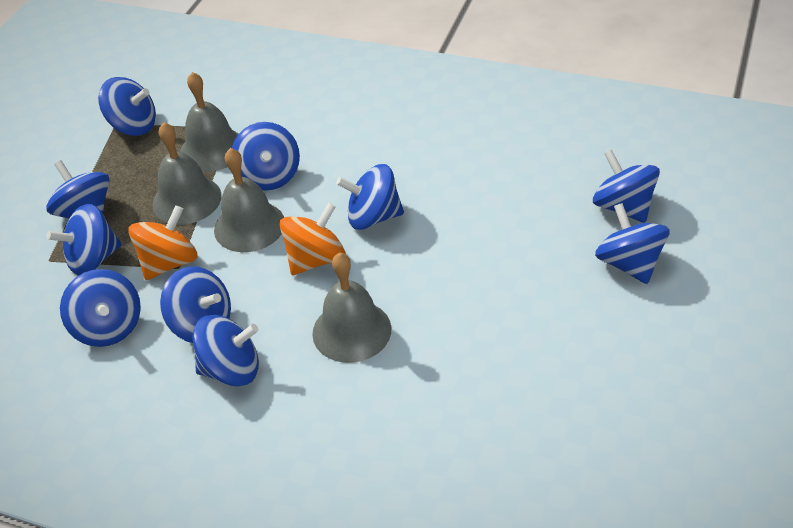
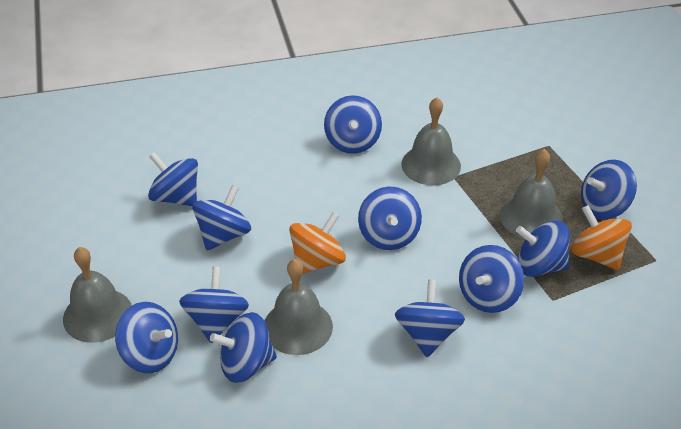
blue spinning top: [46,160,109,218] [46,204,122,276] [60,269,141,347] [98,77,156,136] [160,266,231,343] [192,315,259,387] [232,122,300,191] [336,164,404,230] [593,150,660,223] [595,203,670,284] = 10 -> [115,302,178,373] [148,152,198,206] [179,266,249,343] [192,185,251,251] [210,312,277,383] [324,95,382,154] [358,187,422,250] [395,279,465,357] [459,245,524,313] [516,221,570,277] [581,160,637,220] = 11

